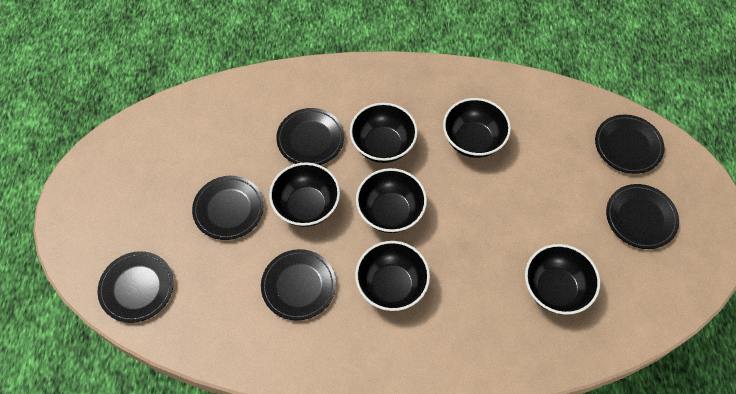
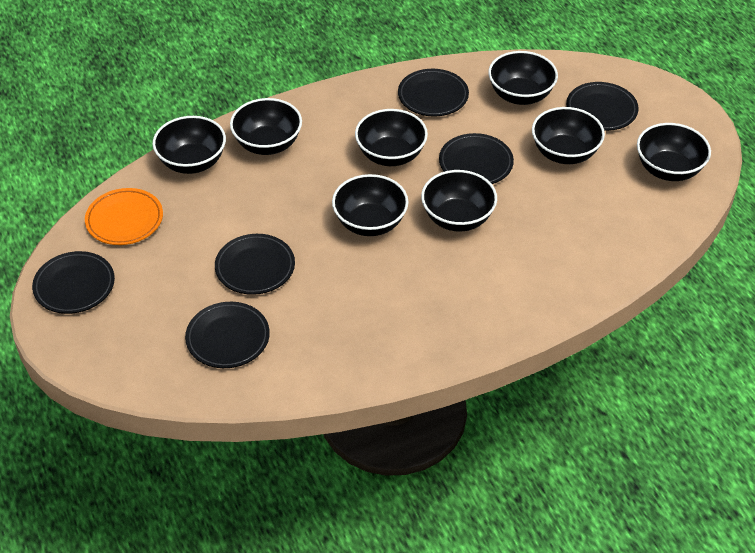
black bowl: [269,162,340,227] [350,103,418,163] [355,241,430,311] [356,168,427,233] [443,98,511,158] [525,244,600,315] = 6 -> [153,116,226,174] [230,98,302,155] [332,174,408,236] [355,109,428,166] [421,170,497,231] [488,51,558,105] [532,107,605,164] [637,123,711,181] = 8
orange plate: none = 0 -> [85,188,163,245] = 1

